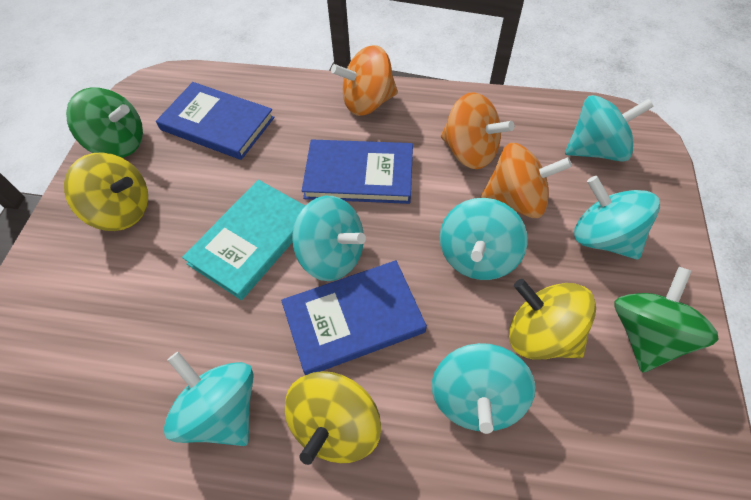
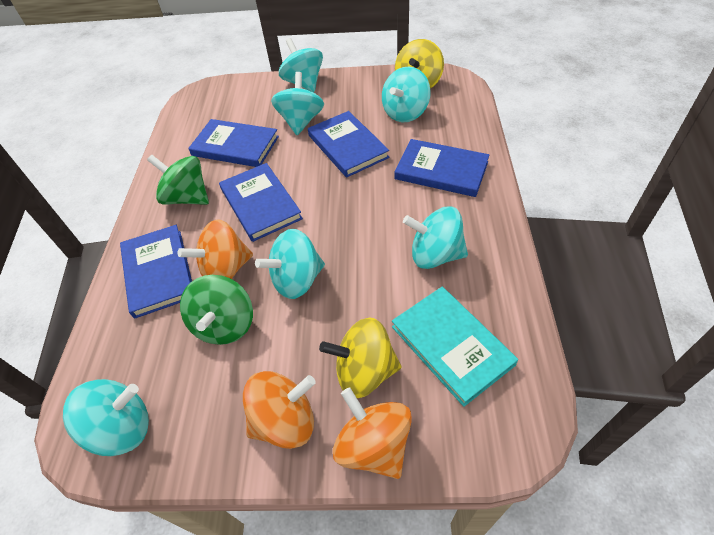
blue book: [156,82,274,160] [281,260,427,375] [302,140,413,204] = 3 -> [120,225,192,319] [188,119,279,167] [219,163,303,242] [308,111,389,178] [394,139,490,197] = 5
yellow spinning top: [64,152,148,231] [285,371,381,465] [509,279,596,359] = 3 -> [319,317,401,398] [395,39,444,89] = 2

